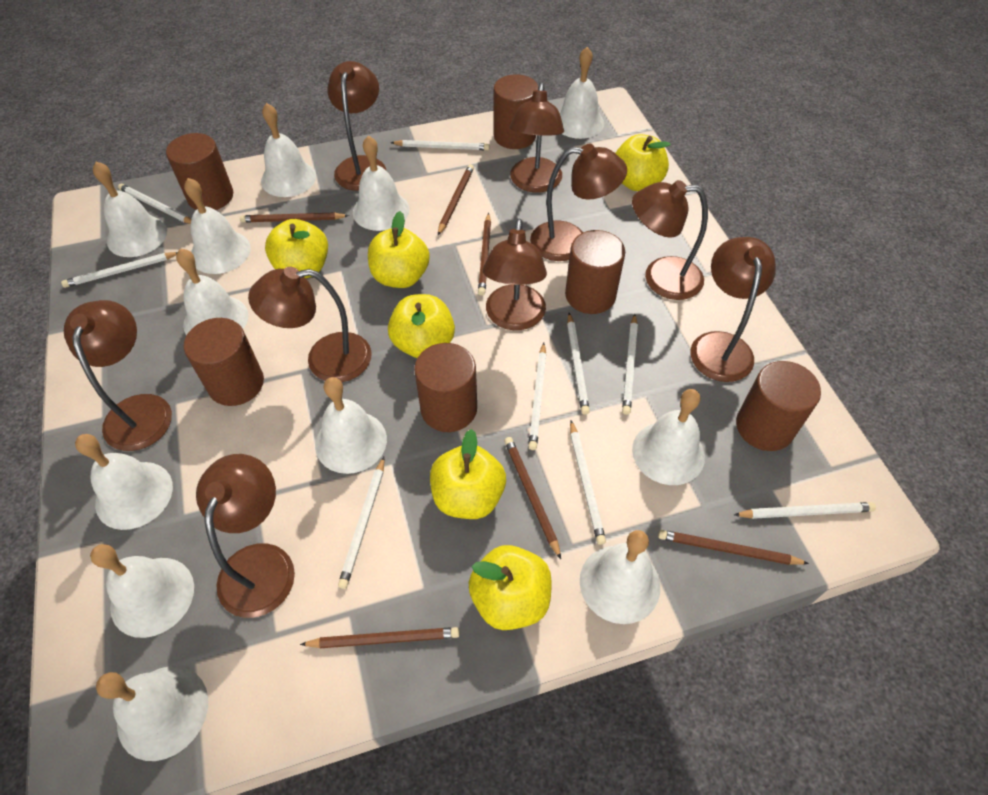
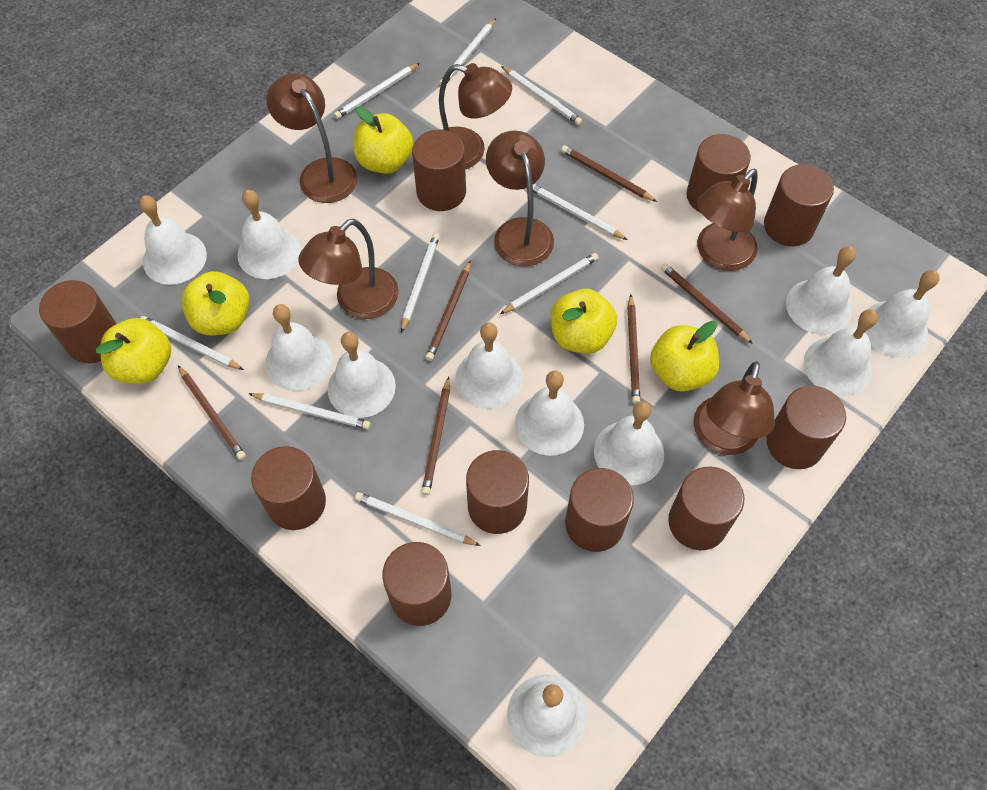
brown cylinder: [166,133,233,210] [184,318,264,406] [414,343,477,432] [494,74,538,149] [565,230,625,314] [736,361,821,451] = 6 -> [39,280,117,363] [251,446,326,530] [382,542,451,626] [412,130,466,211] [466,450,529,534] [565,468,634,552] [668,466,744,550] [686,134,751,213] [764,164,834,246] [767,386,846,469] = 10
brown lamp: [64,300,172,451] [196,454,295,618] [248,267,372,382] [327,61,386,191] [483,218,547,330] [510,83,564,193] [530,144,627,261] [632,180,708,300] [690,237,776,382] = 9 -> [267,73,357,203] [298,219,399,319] [439,63,512,169] [486,130,554,266] [693,362,775,455] [696,169,758,271] = 6
white bell: [75,434,173,530] [90,544,194,638] [93,162,167,257] [96,666,208,761] [176,248,248,336] [184,178,251,274] [261,103,316,197] [315,377,387,474] [353,136,409,231] [559,47,604,139] [580,530,660,624] [632,389,705,485] = 12 -> [139,195,207,285] [237,190,301,279] [265,304,333,391] [328,332,396,418] [455,323,523,409] [507,674,587,757] [515,371,584,456] [594,401,664,485] [786,246,856,335] [804,309,878,396] [865,270,939,358] = 11
yellow apple: [265,219,328,278] [368,211,430,288] [388,294,455,358] [430,429,506,519] [469,545,552,630] [615,134,671,191] = 6 -> [96,318,171,384] [181,271,250,335] [353,107,414,174] [551,289,617,354] [650,321,719,392] = 5

